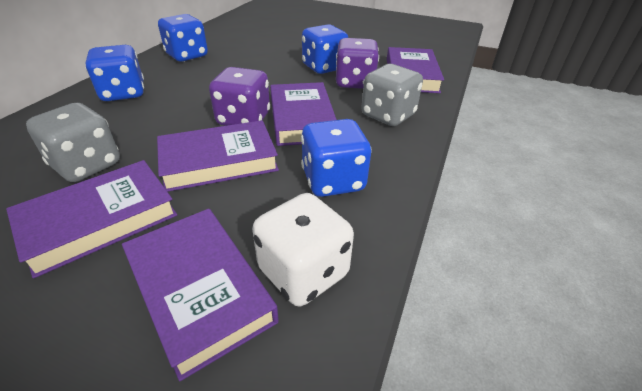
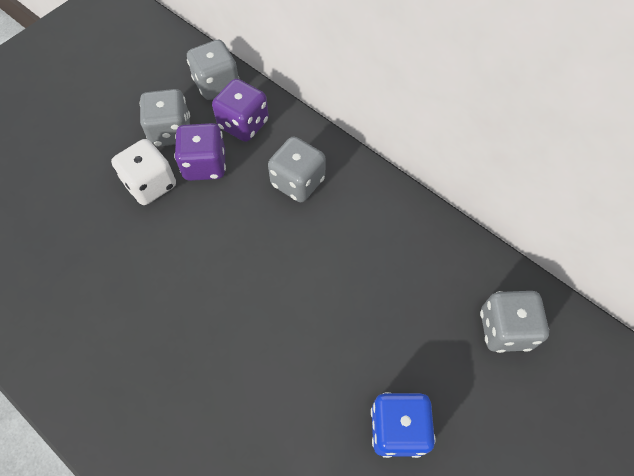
blue dice: [85,45,144,101] [158,14,208,62] [301,119,372,197] [302,24,348,74] = 4 -> [371,392,436,458] = 1
grey dice: [26,103,120,182] [361,64,423,126] = 2 -> [139,89,190,147] [187,40,239,100] [268,136,326,202] [480,291,549,353] = 4
purple book: [6,160,177,279] [122,209,279,381] [157,120,279,192] [270,82,337,146] [387,47,444,93] = 5 -> none = 0

